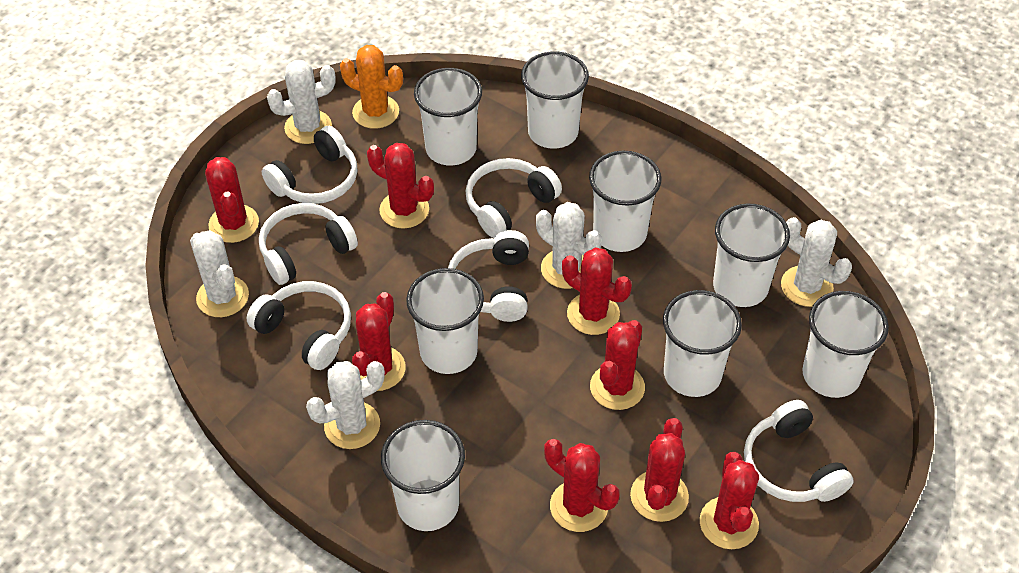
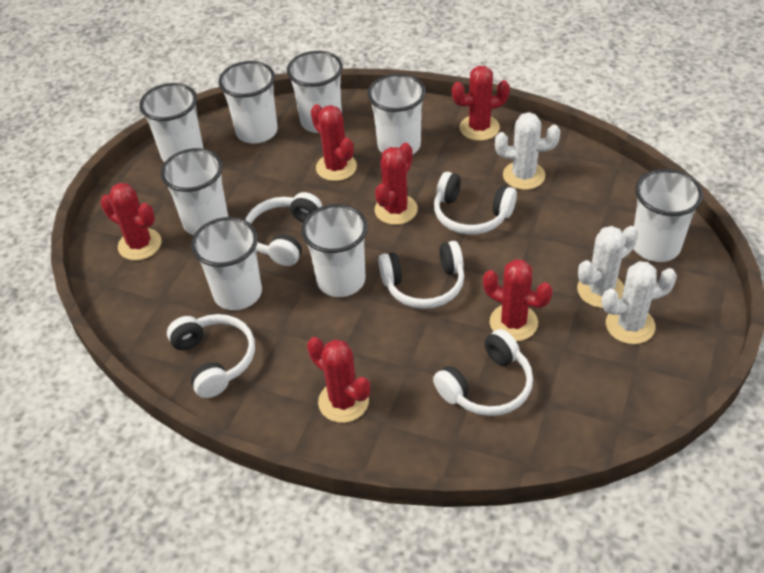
orange cactus: [340,45,403,129] = 1 -> none = 0
red cactus: [205,157,259,243] [352,292,406,391] [367,143,434,229] [544,439,619,532] [562,247,632,335] [590,320,645,410] [630,418,689,522] [700,452,759,549] = 8 -> [100,183,161,260] [307,337,370,423] [311,104,357,181] [375,143,418,225] [452,66,510,141] [483,259,553,341] = 6
white cactus: [190,230,249,317] [267,60,336,144] [306,361,385,449] [536,202,602,289] [781,217,852,307] = 5 -> [495,112,560,190] [577,226,638,308] [602,261,677,344] = 3
white headphones: [247,281,351,370] [259,203,358,285] [262,126,357,204] [448,230,529,322] [466,158,562,238] [744,400,854,502] = 6 -> [167,314,255,398] [245,192,322,266] [379,241,464,309] [433,329,533,416] [434,172,517,235] = 5

